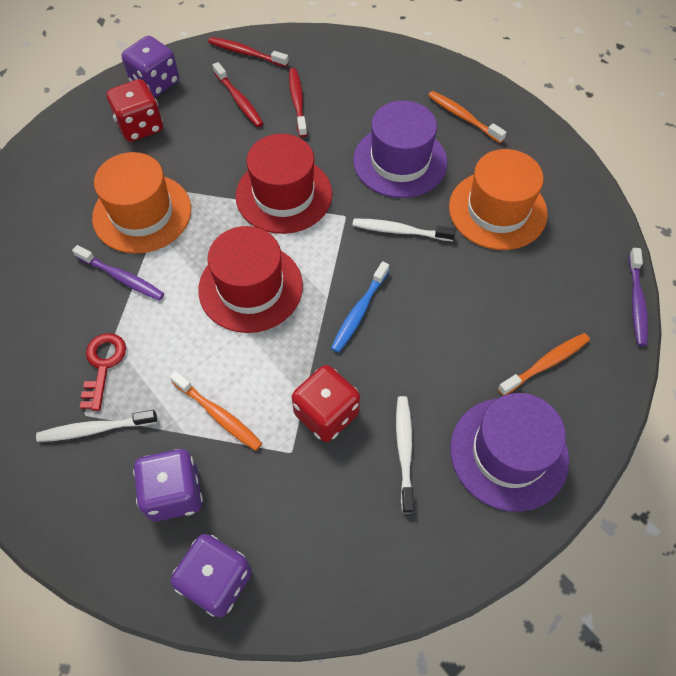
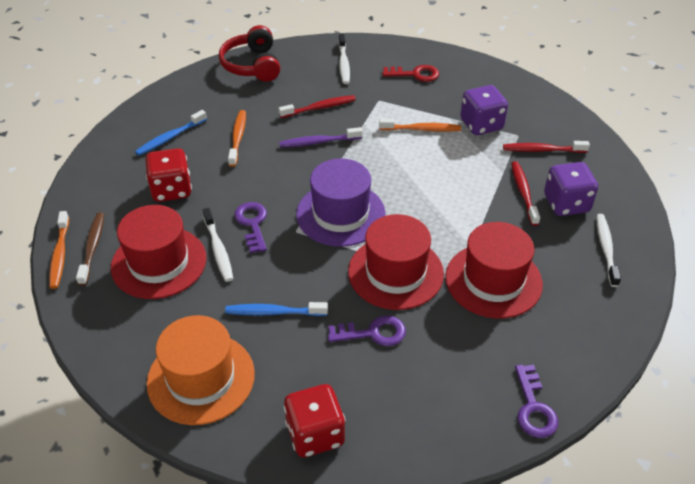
blue toothbrush: [331,261,389,353] = 1 -> [135,110,207,156] [225,302,328,316] = 2
brown toothbrush: none = 0 -> [76,213,104,286] = 1
orange hat: [92,152,191,254] [449,149,548,250] = 2 -> [147,315,255,425] = 1
purple dice: [122,36,179,97] [133,449,203,522] [171,534,252,617] = 3 -> [460,85,508,135] [544,162,598,216] = 2
purple hat: [353,101,447,198] [450,393,569,512] = 2 -> [296,158,385,247] = 1
purple key: none = 0 -> [234,202,267,253] [328,316,406,346] [515,365,558,438] = 3
purple toothbrush: [72,245,164,300] [629,248,648,346] = 2 -> [279,127,362,148] = 1
red hat: [198,226,303,333] [235,134,332,234] = 2 -> [111,205,207,299] [348,214,444,310] [445,222,543,319] = 3
red headphones: none = 0 -> [219,25,280,81] = 1

